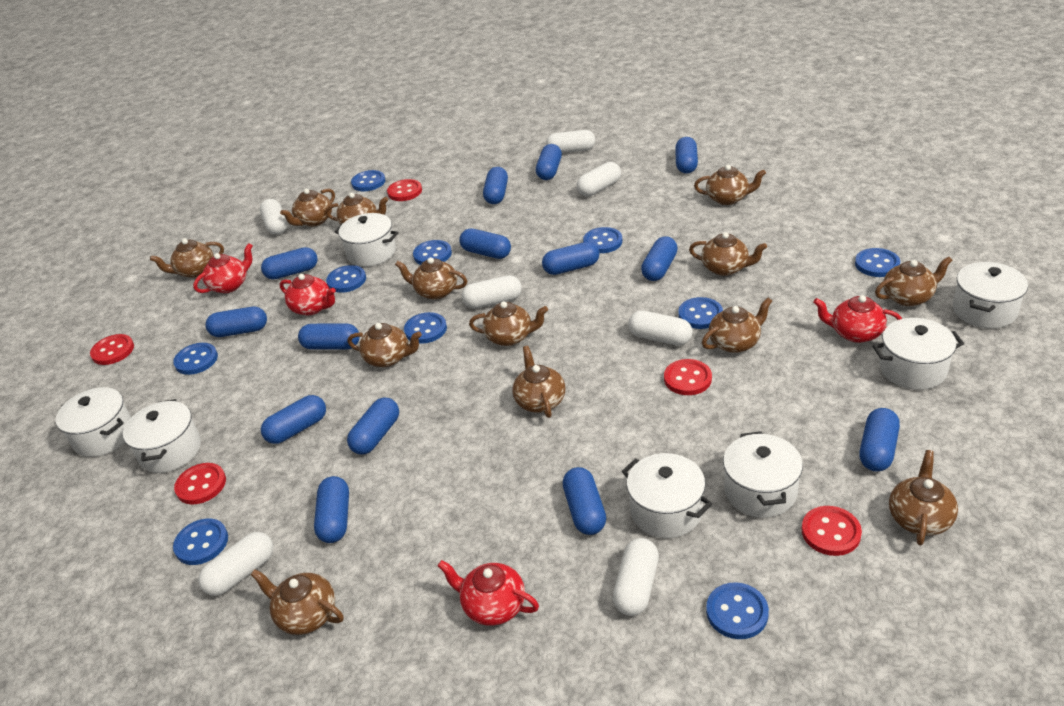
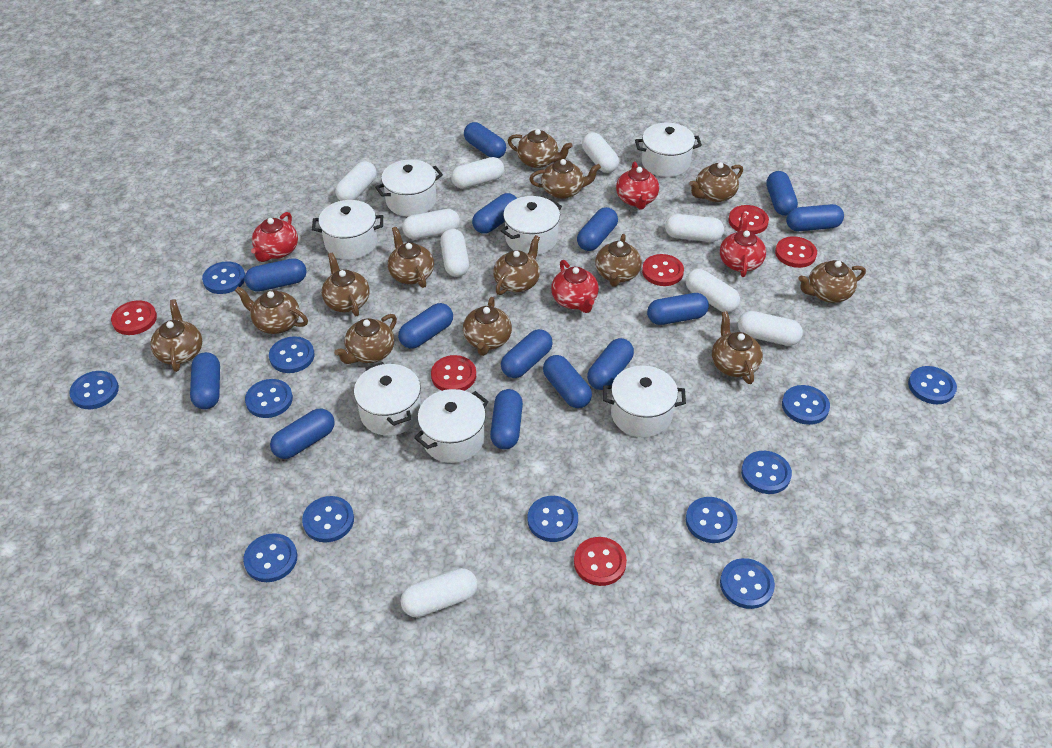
blue button: [173,343,218,375] [173,518,228,565] [326,265,366,293] [351,170,385,191] [404,312,447,344] [413,240,452,265] [583,227,622,253] [678,297,723,329] [706,582,769,639] [855,248,900,277] = 10 -> [69,371,119,409] [202,261,245,294] [243,533,297,582] [245,379,293,418] [269,336,315,373] [302,496,354,543] [528,496,578,542] [686,497,738,543] [720,558,775,609] [741,451,792,494] [782,385,830,425] [908,366,957,404] = 12
red button: [90,334,134,365] [174,463,226,504] [387,179,422,201] [664,359,712,395] [802,506,862,556] = 5 -> [111,300,157,335] [431,355,476,391] [574,537,627,586] [642,254,684,286] [728,205,769,234] [775,236,817,268] = 6
white capsule: [198,532,273,596] [260,199,287,235] [462,275,522,309] [546,130,595,153] [577,162,621,196] [613,538,659,616] [628,311,693,346] = 7 -> [335,161,377,201] [401,568,477,617] [402,209,460,239] [440,229,469,277] [451,157,504,189] [582,132,619,173] [665,214,724,242] [686,269,740,313] [738,311,803,346] = 9

